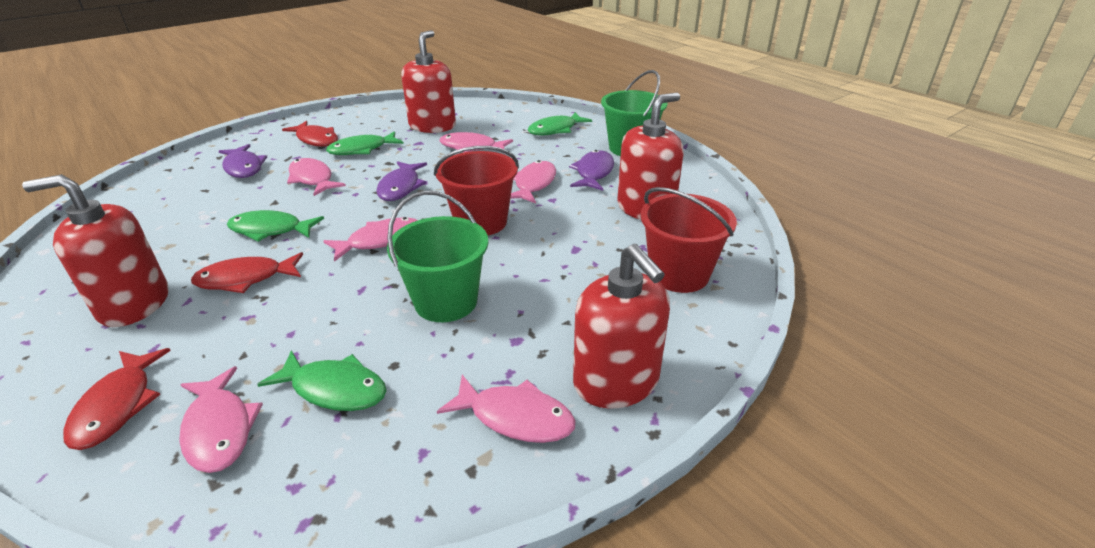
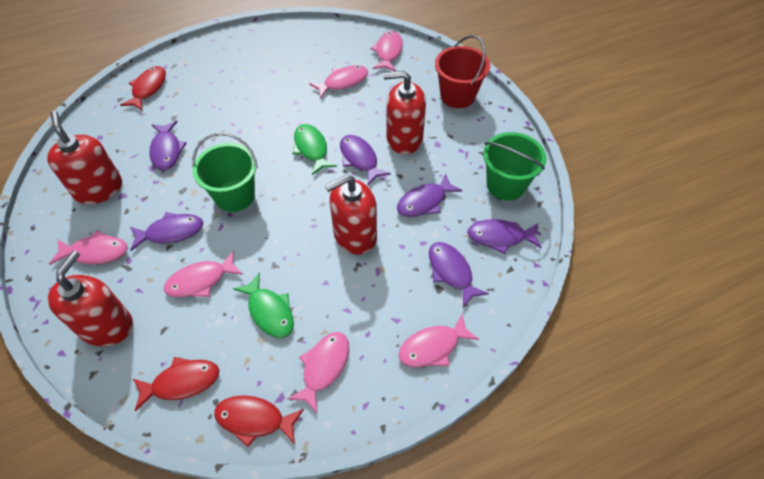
green fish: [227,210,324,242] [257,350,387,411] [326,131,404,155] [528,112,592,136] = 4 -> [233,273,294,338] [293,124,337,175] = 2
purple fish: [219,144,267,178] [376,161,427,201] [569,150,614,191] = 3 -> [130,212,203,251] [149,121,187,170] [340,135,391,185] [397,173,463,217] [429,242,489,308] [467,219,542,254] = 6
red bucket: [434,146,519,236] [640,187,737,293] = 2 -> [435,35,490,108] = 1

